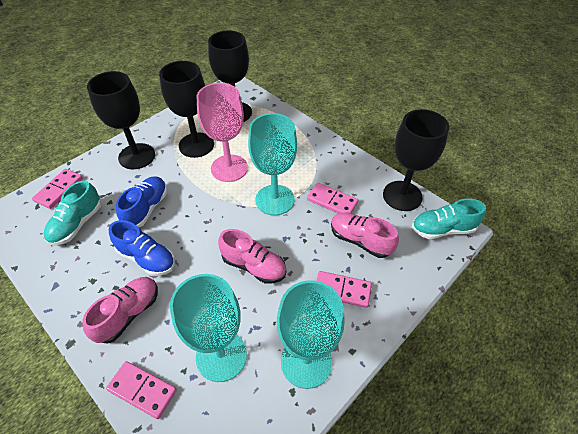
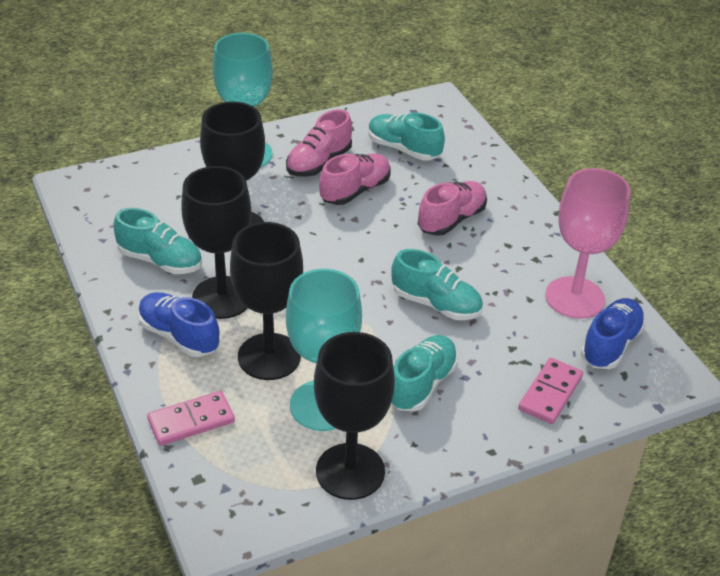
pink domino: [32,169,83,209] [106,361,177,419] [307,183,358,214] [316,271,372,308] = 4 -> [147,391,235,446] [518,358,583,424] = 2
turquoise goblet: [170,274,247,382] [248,113,297,215] [277,280,345,389] = 3 -> [213,33,273,168] [286,269,362,431] = 2
turquoise shoe: [44,180,101,246] [412,198,486,239] = 2 -> [113,208,202,274] [368,113,445,160] [391,249,483,320] [391,335,458,411] = 4

